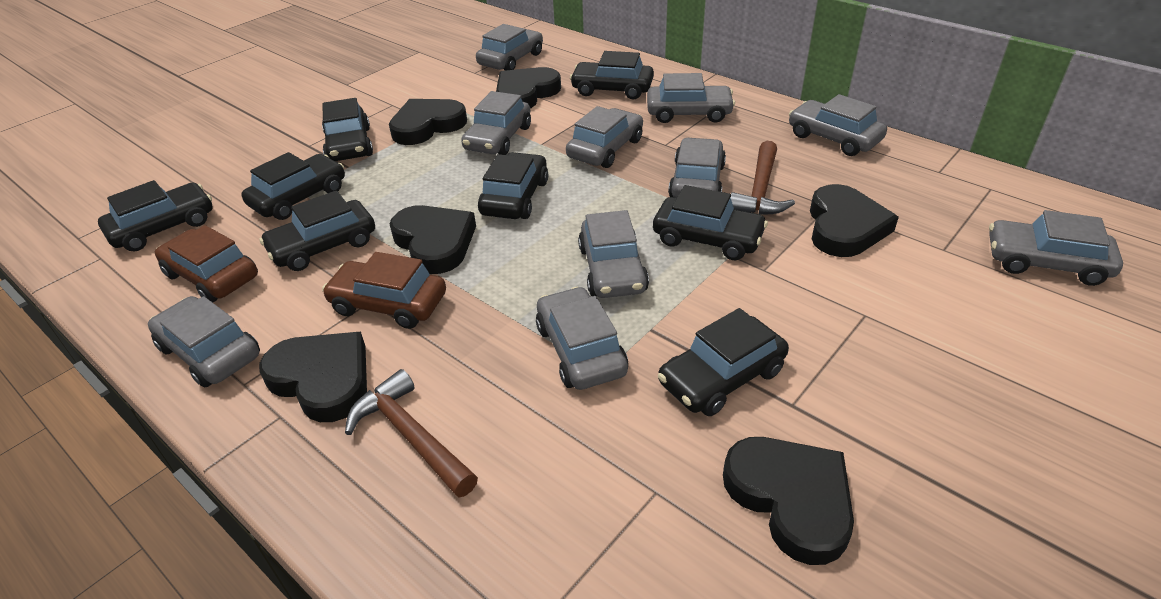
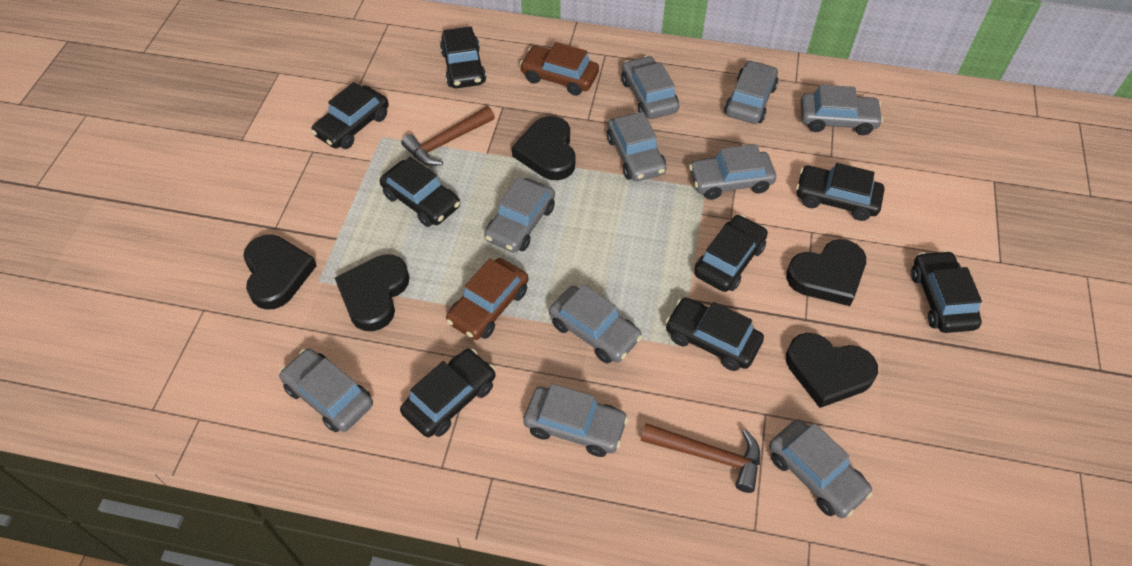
black heart: [259,332,367,422] [389,99,467,145] [390,205,476,274] [496,67,561,108] [723,437,854,565] [810,184,899,257] = 6 -> [243,235,317,310] [335,254,410,331] [512,116,576,180] [786,239,866,306] [786,333,878,408] = 5

